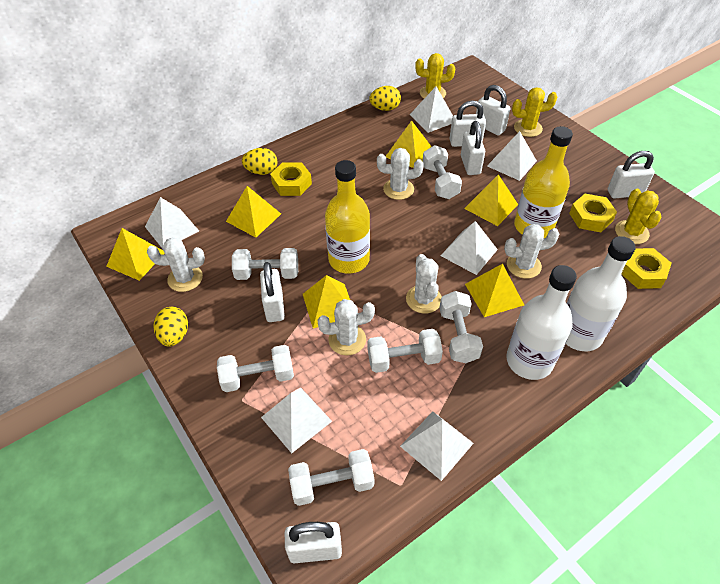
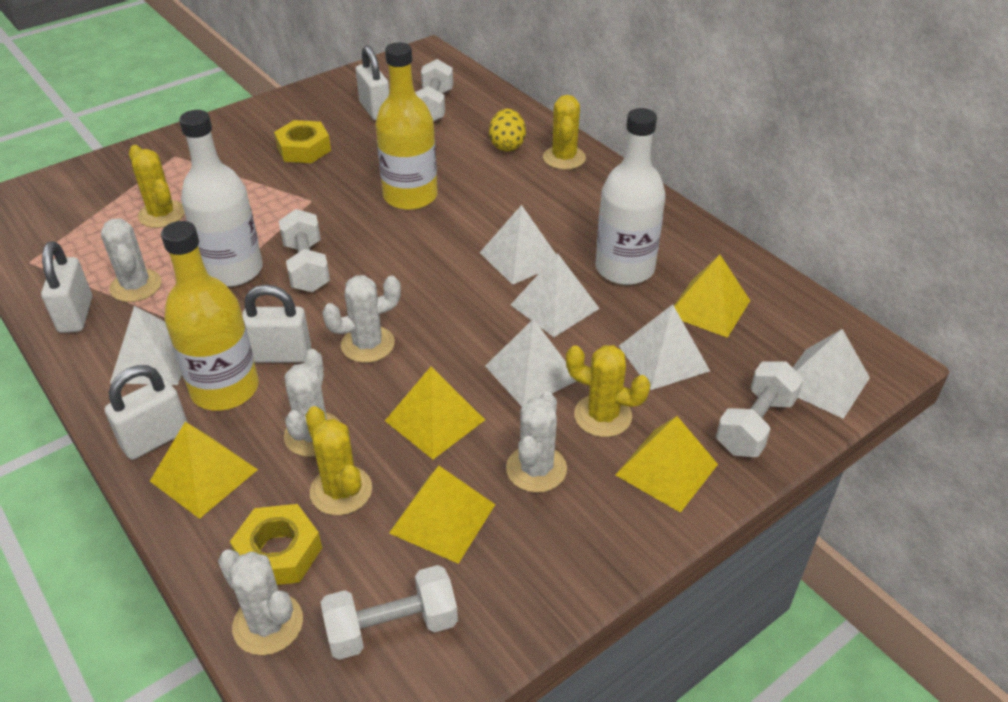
white dumbbell: [217,345,294,392] [232,248,298,280] [288,449,374,506] [367,329,443,373] [422,145,462,199] [439,291,483,363] = 6 -> [279,209,330,292] [321,565,458,660] [415,59,453,122] [716,361,803,457] = 4
white padlock: [260,262,285,322] [285,522,342,563] [449,101,486,147] [461,121,485,175] [476,85,510,136] [608,151,655,198] = 6 -> [41,241,92,333] [105,365,188,460] [242,285,311,363] [356,45,389,120] = 4
yellow cactus: [415,53,455,98] [512,87,557,137] [615,189,662,244] = 3 -> [129,145,185,228] [305,406,372,515] [543,95,586,170] [566,345,651,437] = 4
yellow egg: [154,307,188,346] [242,148,278,175] [369,86,401,111] = 3 -> [489,108,526,152] = 1
yellow nut: [270,162,312,196] [569,194,617,232] [622,248,672,289] = 3 -> [230,504,322,585] [274,120,331,163] = 2
yellow pyramid: [106,228,165,281] [226,186,281,238] [303,275,350,328] [385,120,432,168] [464,174,518,226] [465,264,524,317] = 6 -> [150,422,258,519] [385,367,485,459] [389,466,495,564] [615,416,718,513] [674,255,750,338] = 5

